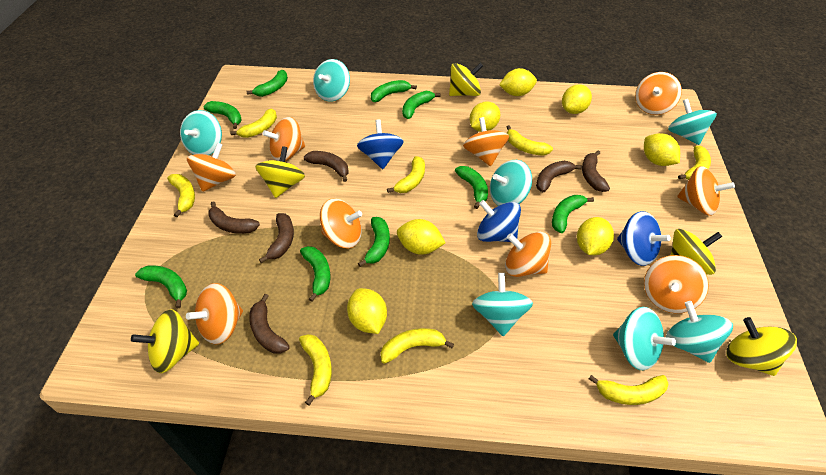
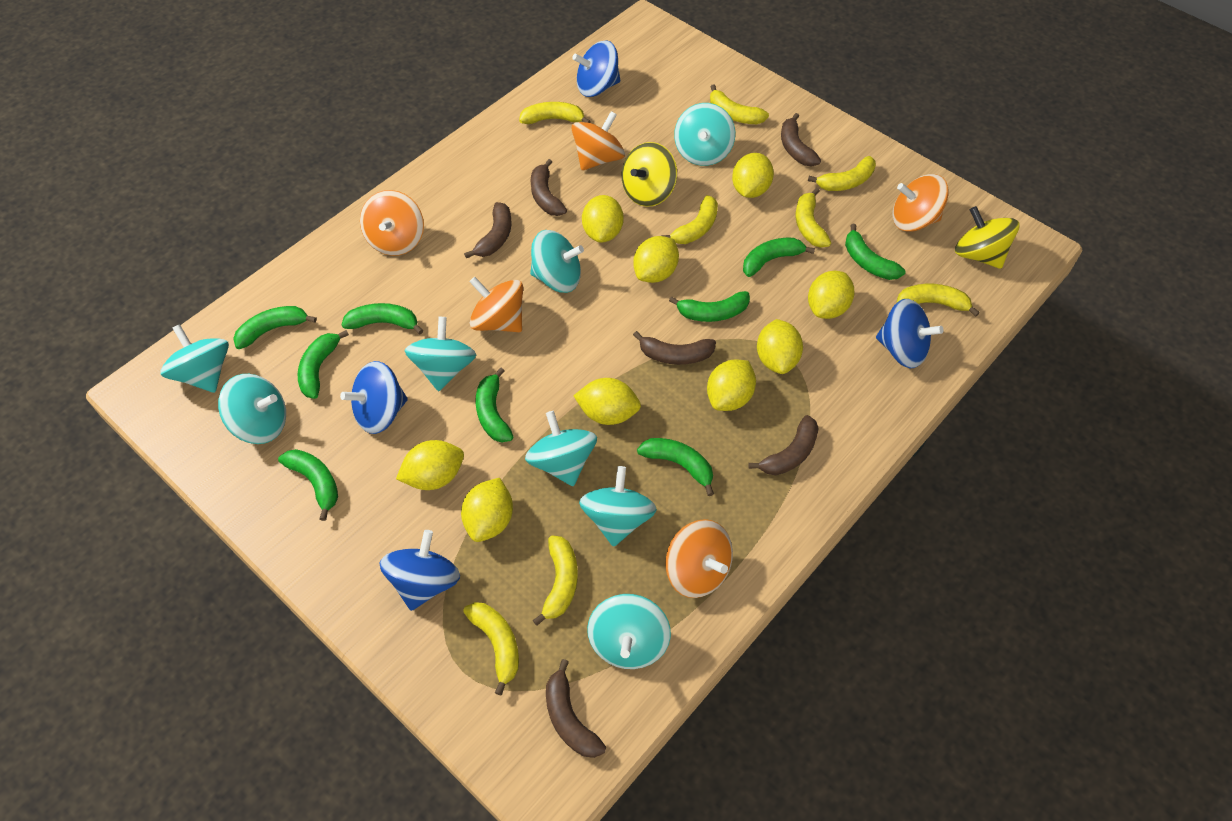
blue spinning top: [357,119,404,169] [477,200,521,242] [617,211,671,266] = 3 -> [340,361,408,434] [379,530,460,611] [572,40,620,97] [876,299,944,368] = 4
orange spinning top: [186,283,243,344] [187,143,236,192] [263,117,305,161] [320,198,362,249] [463,117,509,166] [505,232,551,277] [635,72,682,115] [644,255,709,313] [677,166,735,216] = 9 -> [360,190,424,256] [469,277,523,332] [571,111,625,171] [665,519,733,598] [892,174,949,232] = 5
turquoise spinning top: [180,110,222,155] [313,59,350,102] [472,273,533,336] [490,160,532,206] [613,307,676,370] [666,301,733,363] [668,99,717,145] = 7 -> [160,324,229,393] [218,374,286,444] [404,317,476,391] [525,411,597,486] [530,230,584,293] [579,466,657,547] [587,594,671,669] [674,103,735,166] = 8
yellow lemon: [347,288,387,334] [397,219,446,255] [469,102,500,132] [499,68,537,96] [562,85,592,114] [577,217,614,255] [644,133,680,166] = 7 -> [396,440,464,490] [461,478,513,542] [574,378,641,425] [582,195,624,243] [633,236,679,283] [707,360,756,411] [732,153,774,198] [757,319,803,374] [808,271,854,319] = 9
yellow spinning top: [131,309,199,373] [255,146,305,198] [449,63,483,96] [671,229,722,275] [726,317,797,376] = 5 -> [622,142,677,207] [955,206,1020,269] = 2

